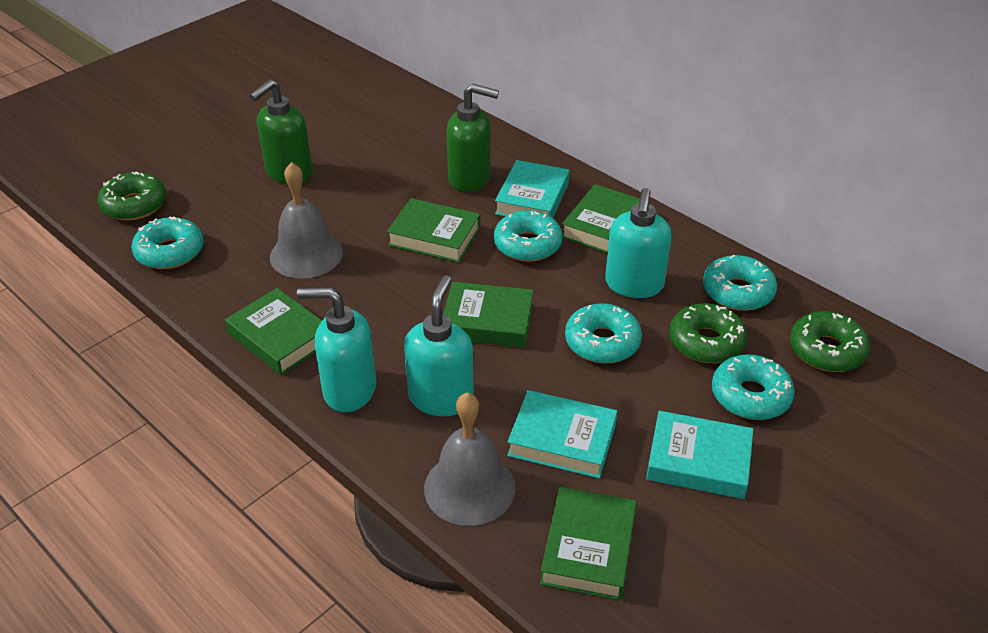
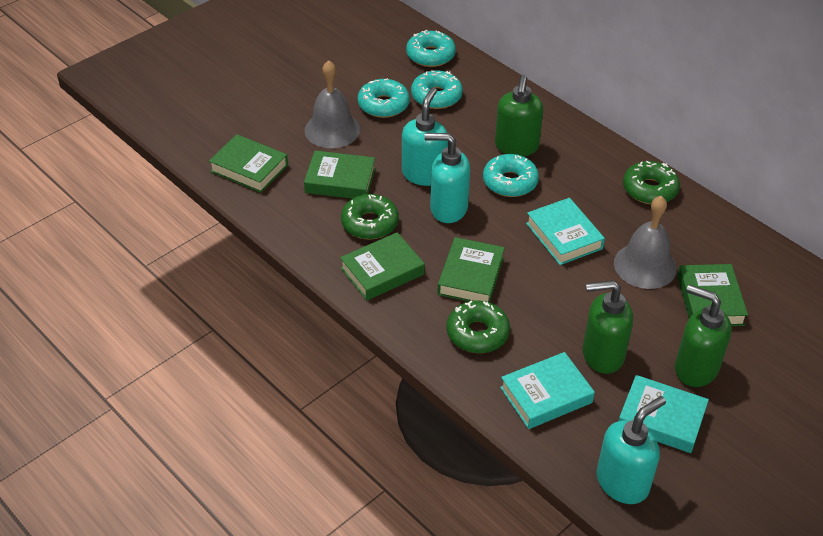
green soap dispenser: [249,79,313,184] [446,83,499,192] = 2 -> [495,75,543,156] [582,280,633,374] [675,284,732,387] = 3
turquoise donut: [131,216,204,269] [494,210,563,262] [565,303,642,364] [703,255,777,311] [712,355,795,420] = 5 -> [358,78,410,118] [406,30,456,67] [411,70,463,109] [483,154,539,197] = 4

